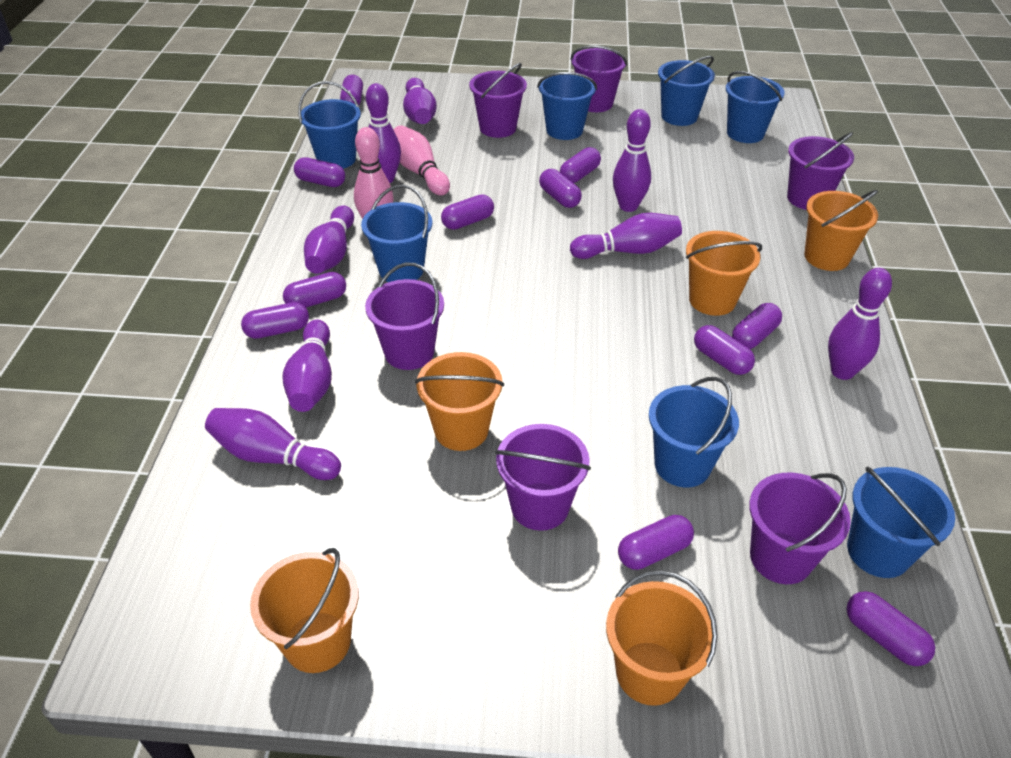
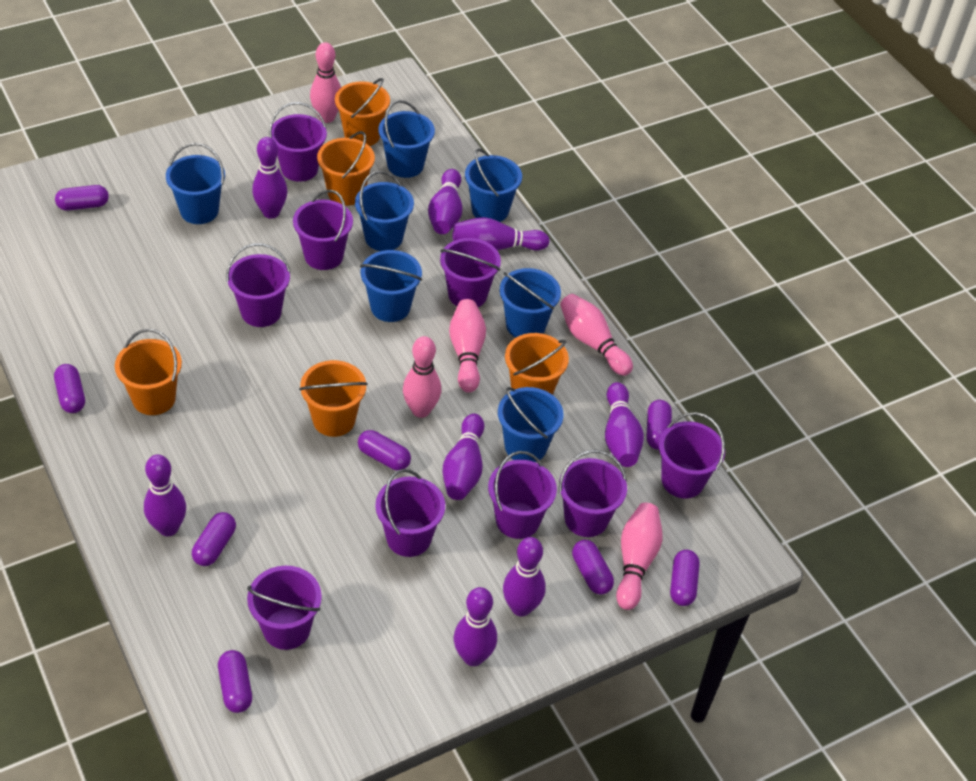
pink bowling pin: [354,127,394,219] [393,125,450,195] = 2 -> [310,42,341,123] [403,336,441,418] [449,299,486,393] [560,294,633,376] [616,503,663,610] = 5
purple bucket: [365,263,444,370] [469,63,527,138] [495,424,591,531] [570,45,627,112] [749,473,851,584] [787,132,854,210] = 6 -> [226,243,291,327] [247,566,322,650] [269,102,327,182] [293,190,353,270] [375,469,445,557] [440,238,501,307] [488,451,557,539] [559,450,627,537] [659,413,725,498] = 9
purple capsule: [241,302,309,339] [283,272,346,308] [294,157,345,187] [340,75,363,105] [441,194,494,230] [539,169,582,208] [560,147,601,183] [618,515,694,570] [694,325,755,375] [732,303,782,349] [847,591,935,666] = 11 -> [54,364,85,413] [55,185,109,211] [192,512,236,566] [218,650,252,713] [358,430,411,471] [572,540,614,595] [646,400,672,450] [670,550,700,606] = 8

